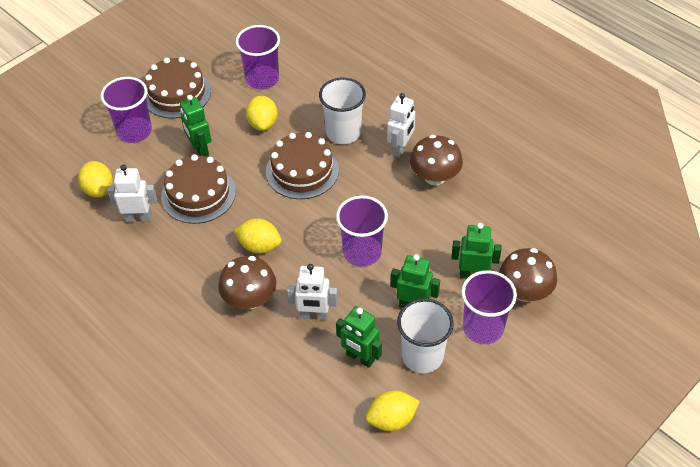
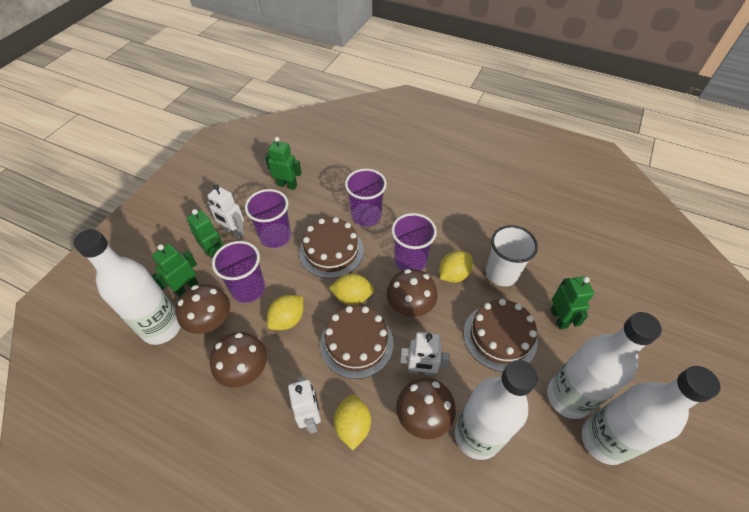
brown mushroom: [218,256,276,309] [410,135,463,185] [499,248,557,302] = 3 -> [176,284,230,334] [210,332,267,388] [387,269,438,317] [396,378,456,439] = 4
white bottle: none = 0 -> [74,229,181,345] [455,360,538,460] [547,312,662,419] [582,366,720,465] = 4
white cup: [319,78,366,144] [397,298,454,373] = 2 -> [486,225,538,286] = 1

